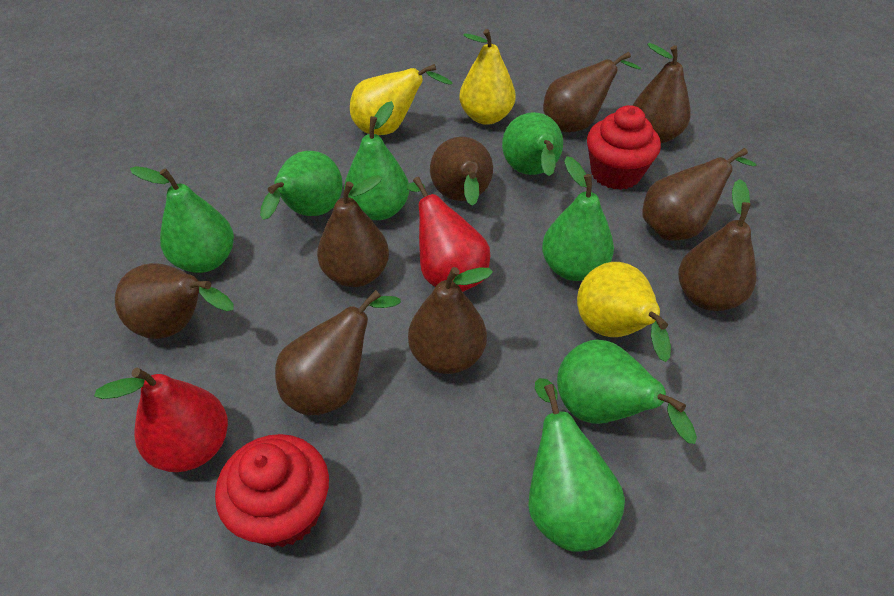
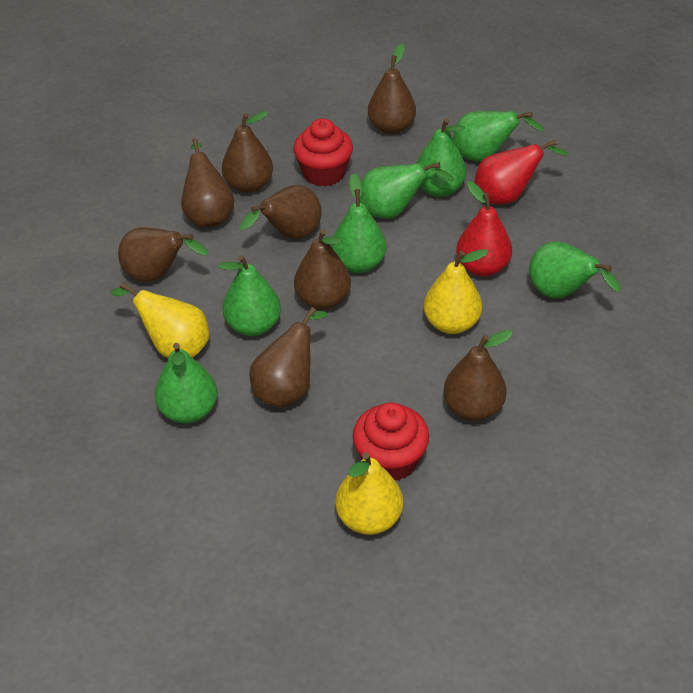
brown pear: [115,263,233,339] [275,290,401,415] [317,175,389,287] [408,267,493,374] [430,137,493,206] [543,52,641,132] [633,43,691,143] [643,148,756,241] [678,179,756,311] = 9 -> [118,227,208,282] [181,138,234,228] [222,111,273,193] [240,185,322,239] [249,307,328,408] [294,229,351,310] [368,43,416,135] [443,330,513,421] = 8

